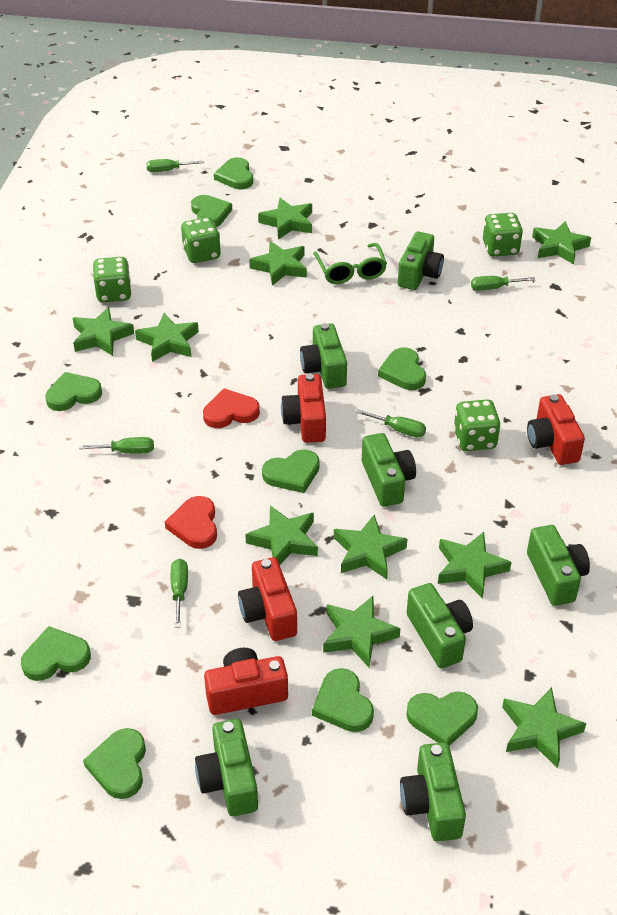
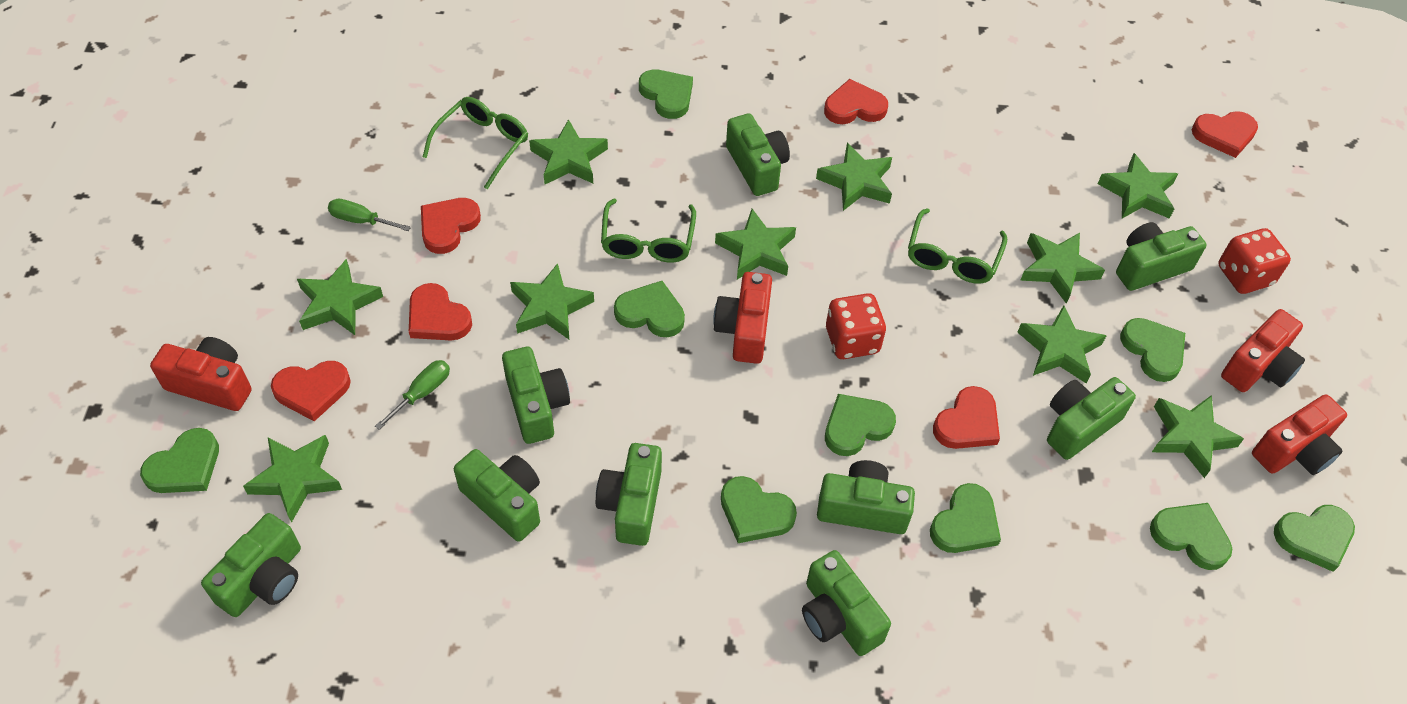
green camera: [195,719,258,816] [300,323,347,389] [362,433,416,507] [398,232,444,290] [400,742,466,842] [407,583,473,668] [527,525,590,606] = 7 -> [201,513,301,617] [454,449,540,542] [502,347,570,444] [596,443,662,546] [726,113,790,196] [802,550,891,656] [817,460,915,534] [1047,377,1136,460] [1116,222,1206,291] = 9
green dice: [93,257,132,302] [181,217,221,263] [454,399,500,451] [483,213,523,256] = 4 -> none = 0
green glasses: [313,243,387,284] = 1 -> [423,97,528,190] [601,198,696,262] [908,208,1007,284] = 3
green screwdriver: [79,437,154,454] [146,159,204,172] [171,559,188,628] [356,409,426,437] [471,276,535,291] = 5 -> [328,199,411,231] [375,360,450,430] = 2
red dice: none = 0 -> [826,293,886,359] [1218,228,1291,294] = 2
red heart: [165,496,217,549] [203,388,260,428] = 2 -> [271,361,351,421] [409,283,472,341] [421,198,481,254] [824,79,888,124] [933,386,1000,449] [1192,111,1258,158] = 6

